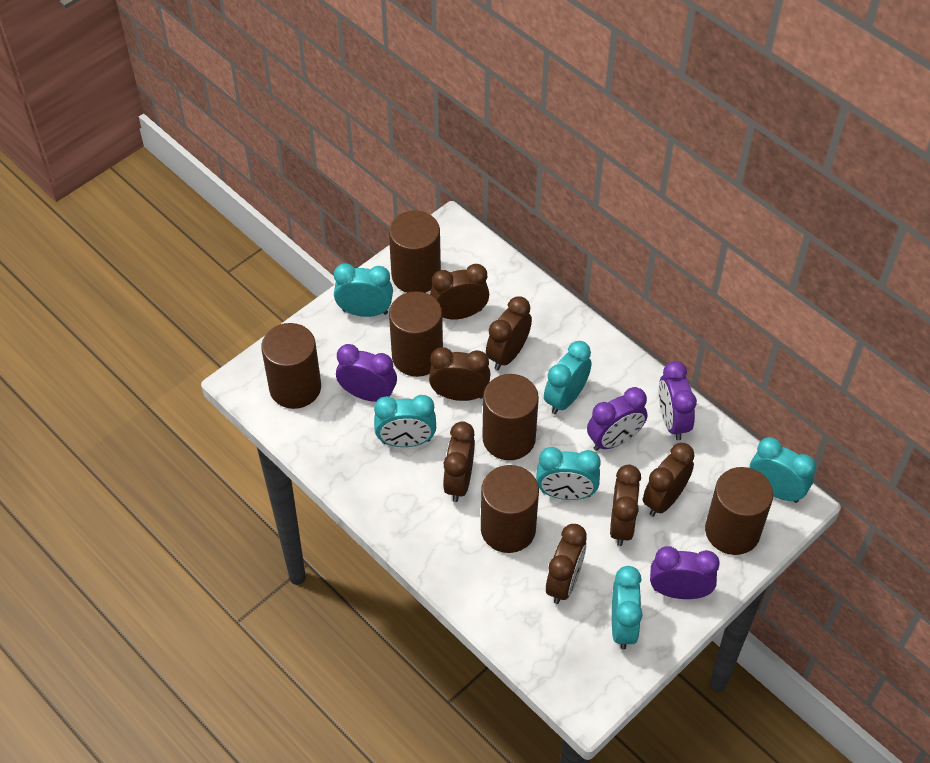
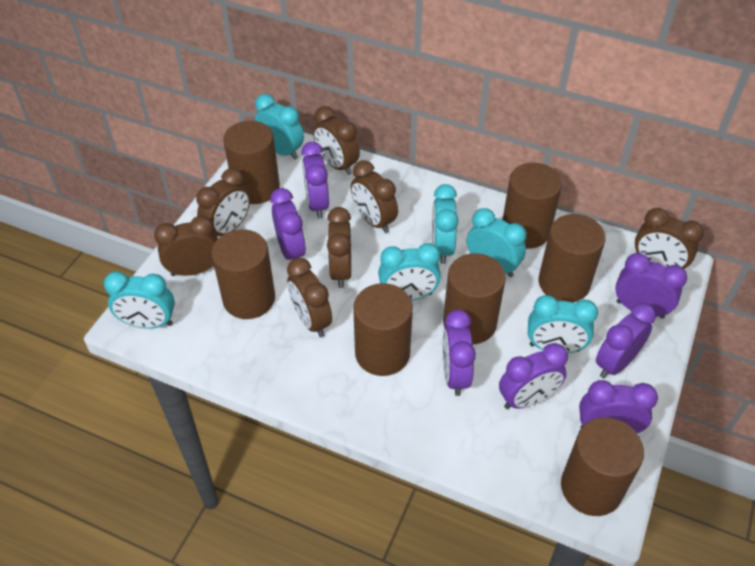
brown cylinder: [261,323,321,409] [389,211,441,293] [389,291,443,377] [481,465,539,553] [482,374,539,460] [705,467,773,555] = 6 -> [211,229,275,319] [223,121,280,204] [353,283,413,376] [443,253,506,344] [503,163,562,249] [539,214,606,302] [561,417,644,516] = 7
purple clock: [336,344,397,402] [587,387,647,451] [650,546,720,599] [659,361,697,440] = 4 -> [270,188,306,260] [301,142,329,218] [443,309,476,396] [499,343,568,409] [579,380,658,434] [596,303,656,378] [615,253,687,319] = 7

